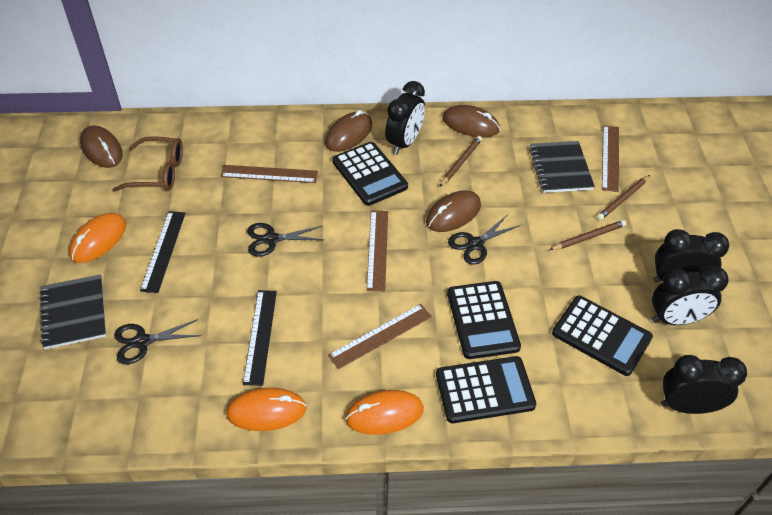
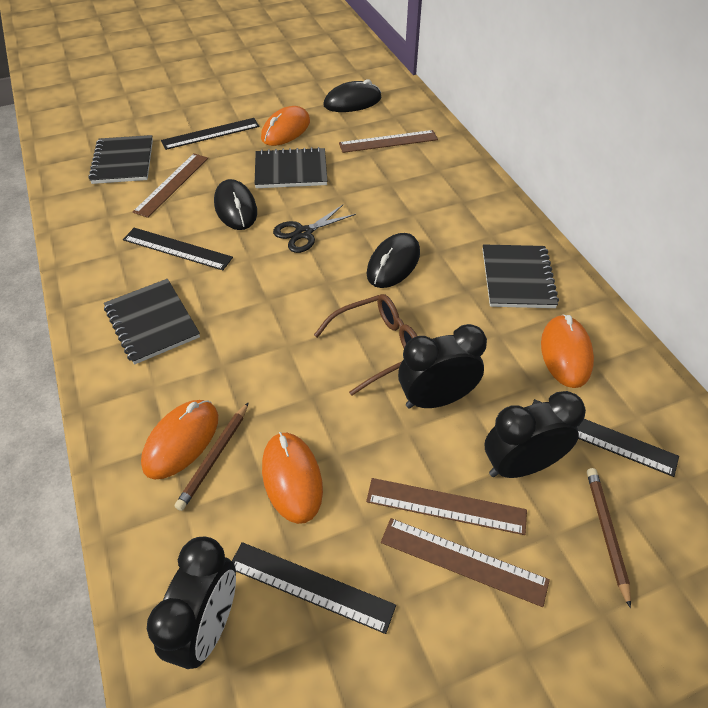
black calculator: [332,142,408,206] [436,356,536,423] [447,281,521,359] [552,295,653,376] = 4 -> none = 0
black clock: [385,81,425,155] [652,266,729,325] [653,229,729,283] [661,355,747,414] = 4 -> [147,537,236,669] [398,324,487,409] [484,391,586,478] = 3
black mouse: none = 0 -> [214,179,257,230] [323,79,381,112] [366,233,420,288] = 3
black notebook: [40,274,106,349] [529,141,595,193] = 2 -> [89,135,153,184] [104,279,200,365] [255,147,327,188] [482,244,559,308] = 4
black ruler: [140,211,185,293] [243,290,277,386] = 2 -> [123,228,233,270] [161,118,260,150] [232,542,396,634] [532,399,679,477] = 4
black scissors: [114,319,201,364] [247,223,324,257] [448,214,521,265] = 3 -> [273,204,356,253] = 1
brown mouse: [80,126,123,168] [325,110,372,152] [426,190,481,232] [442,105,500,137] = 4 -> none = 0
brown pencil: [440,136,482,187] [549,220,627,250] [597,175,650,220] = 3 -> [174,402,249,511] [587,468,631,608] = 2
orange mouse: [69,213,126,263] [226,388,306,431] [345,390,424,435] = 3 -> [141,400,218,480] [261,106,310,146] [262,432,323,524] [541,314,594,388] = 4

